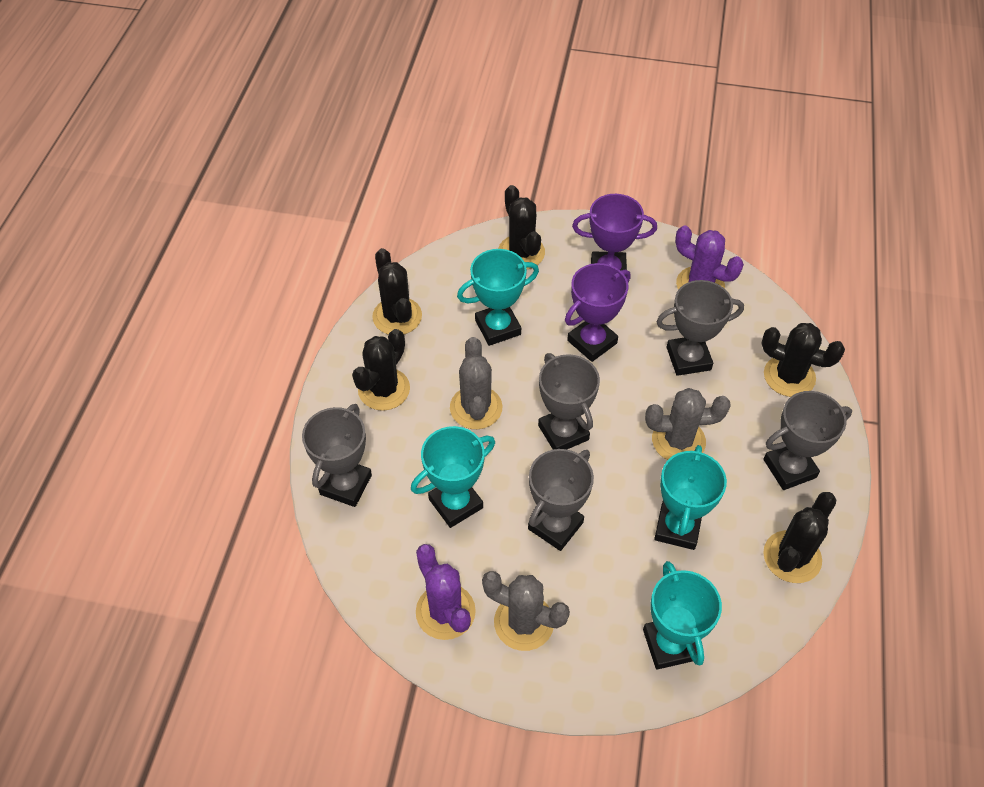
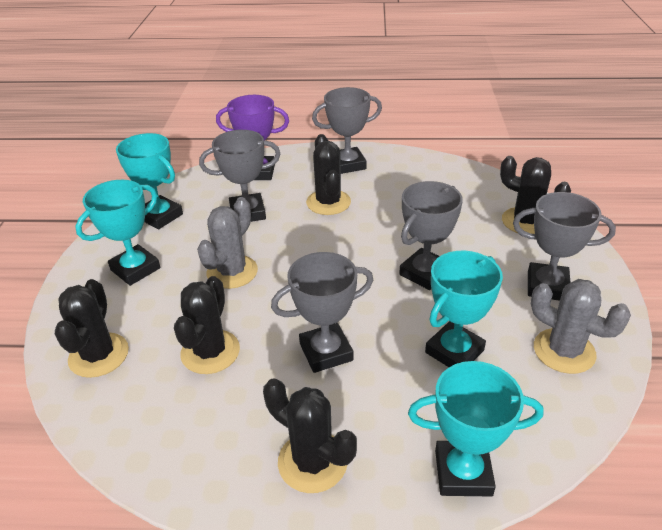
grey cactus: [450,337,503,429] [482,571,570,651] [645,388,731,460] = 3 -> [197,197,258,289] [531,279,631,374] = 2
purple cactus: [416,544,476,640] [675,225,744,290] = 2 -> none = 0
purple trophy: [565,263,630,362] [572,194,657,271] = 2 -> [216,95,289,180] = 1

